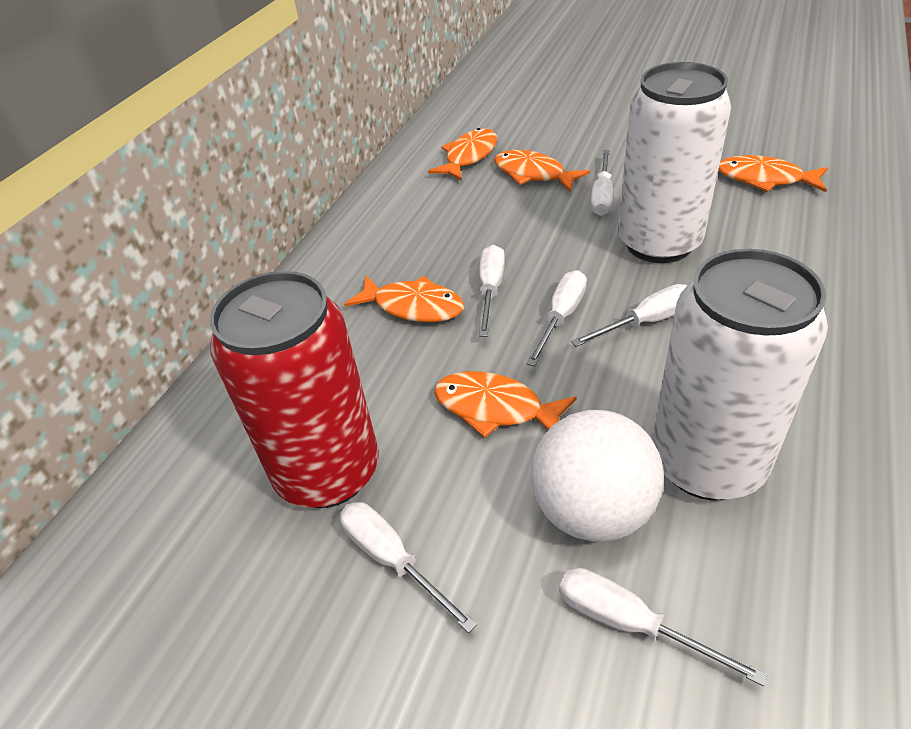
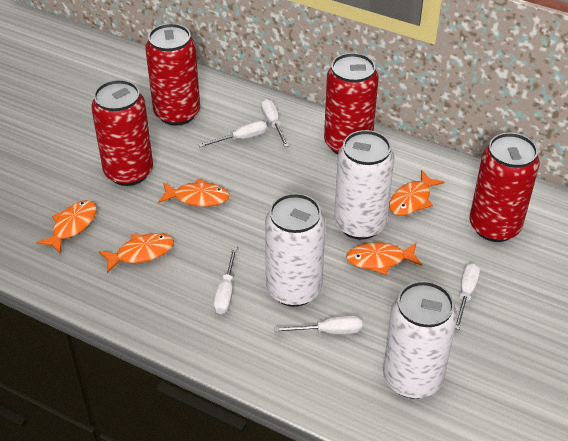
red can: [210,271,379,508] = 1 -> [91,80,153,186] [145,23,200,126] [324,53,379,154] [470,133,540,242] = 4
white ball: [531,410,664,542] = 1 -> none = 0
white can: [618,62,731,263] [652,249,828,500] = 2 -> [265,193,326,307] [334,130,394,240] [383,281,457,399] = 3
white screwdriver: [340,502,477,633] [479,245,505,337] [526,270,587,367] [559,568,768,686] [571,284,688,347] [591,150,614,216] = 6 -> [198,121,267,147] [214,247,237,314] [261,99,289,147] [275,316,362,334] [455,263,480,330] = 5

